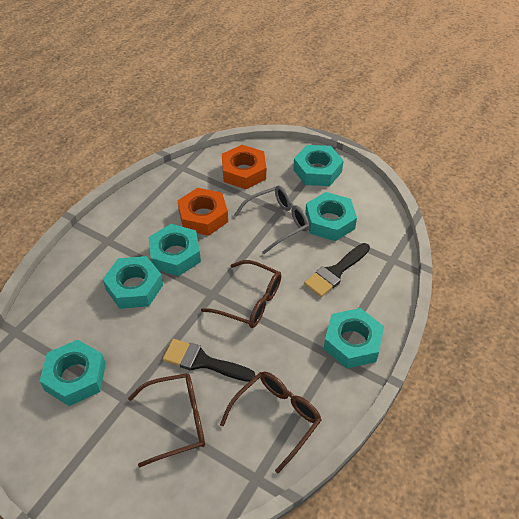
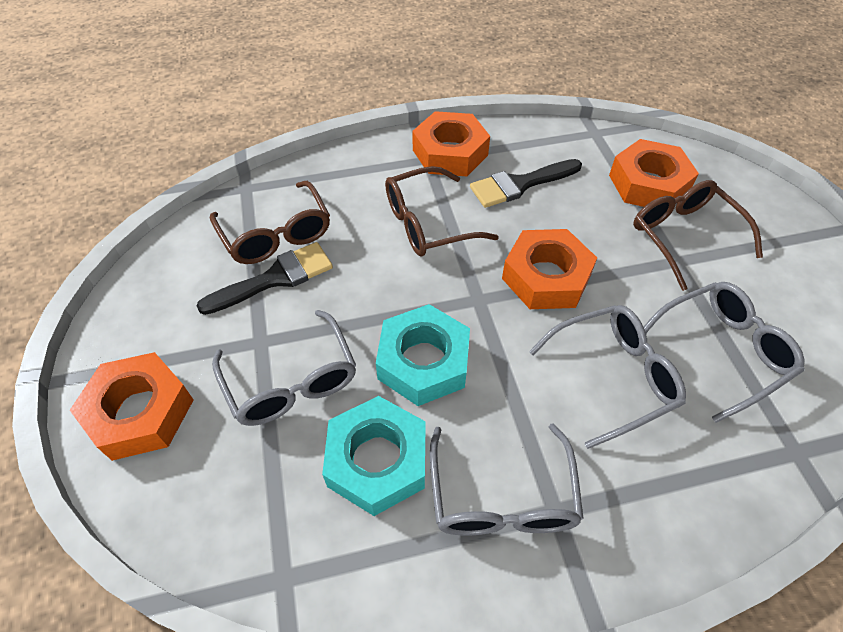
grey glasses: [234,185,309,254] = 1 -> [212,310,356,426] [430,423,584,535] [529,305,686,449] [644,282,804,423] = 4
orange nut: [177,188,228,236] [222,145,266,189] = 2 -> [70,352,193,461] [412,111,490,176] [502,229,597,309] [609,139,699,207] = 4
turquoise nut: [40,340,106,406] [103,256,163,309] [149,224,201,276] [293,145,344,186] [305,192,357,241] [324,308,384,369] = 6 -> [322,396,426,516] [376,304,470,406] = 2

